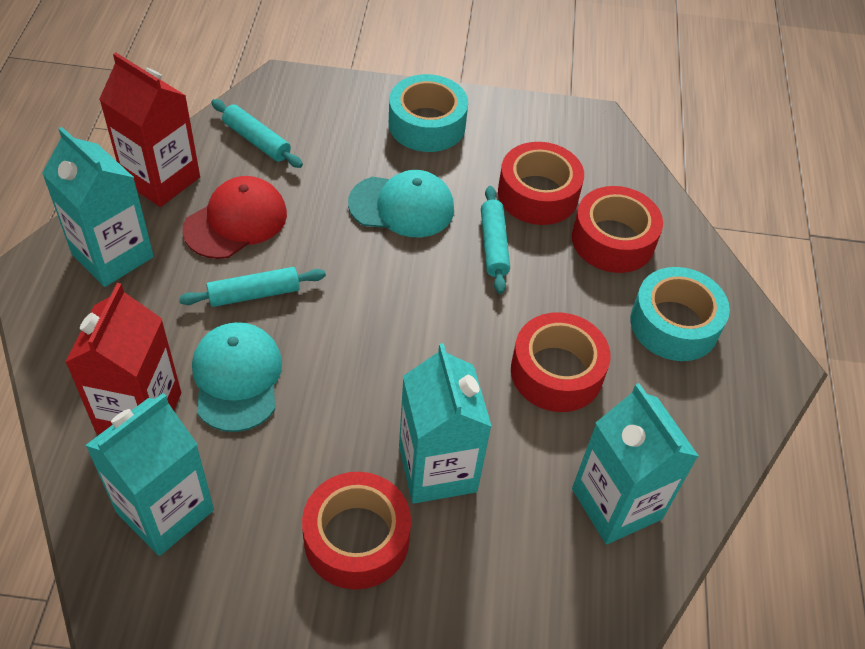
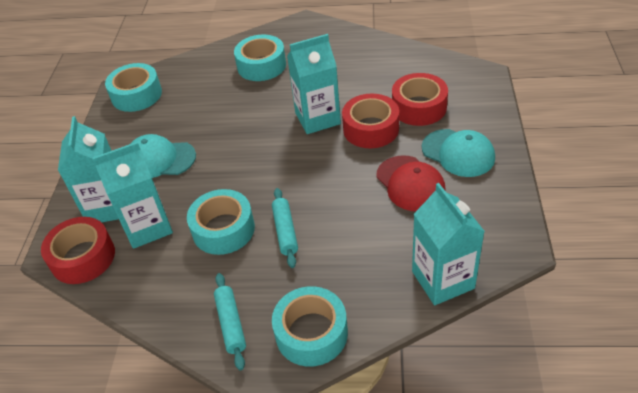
red carton: [65,283,181,435] [99,53,200,207] = 2 -> none = 0
red tape: [302,472,411,590] [498,142,584,225] [511,312,611,412] [572,186,663,273] = 4 -> [41,217,115,284] [342,94,399,148] [392,73,448,126] = 3
turquoise rolling pin: [179,267,326,307] [211,99,303,168] [481,186,510,294] = 3 -> [214,273,246,370] [272,188,298,268] = 2
turquoise tape: [389,74,468,152] [630,267,730,361] = 2 -> [105,63,162,112] [187,189,255,255] [234,35,286,81] [272,286,348,367] = 4

